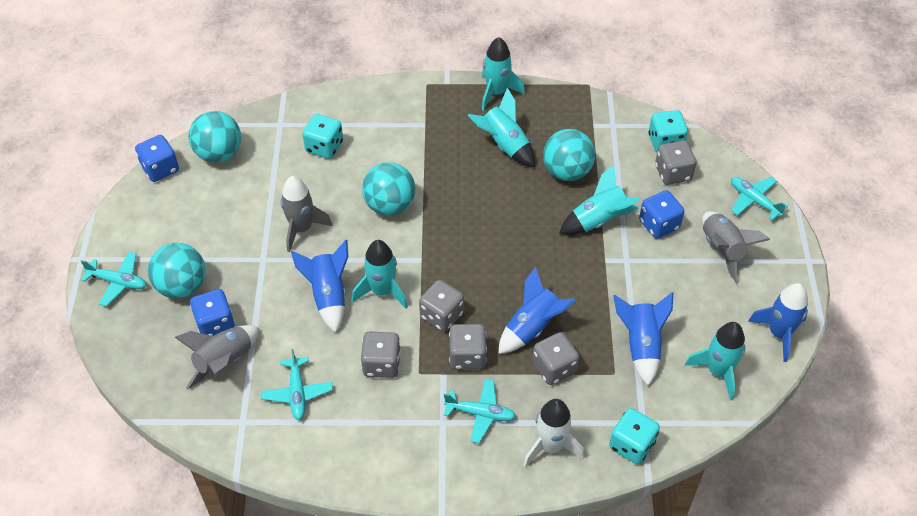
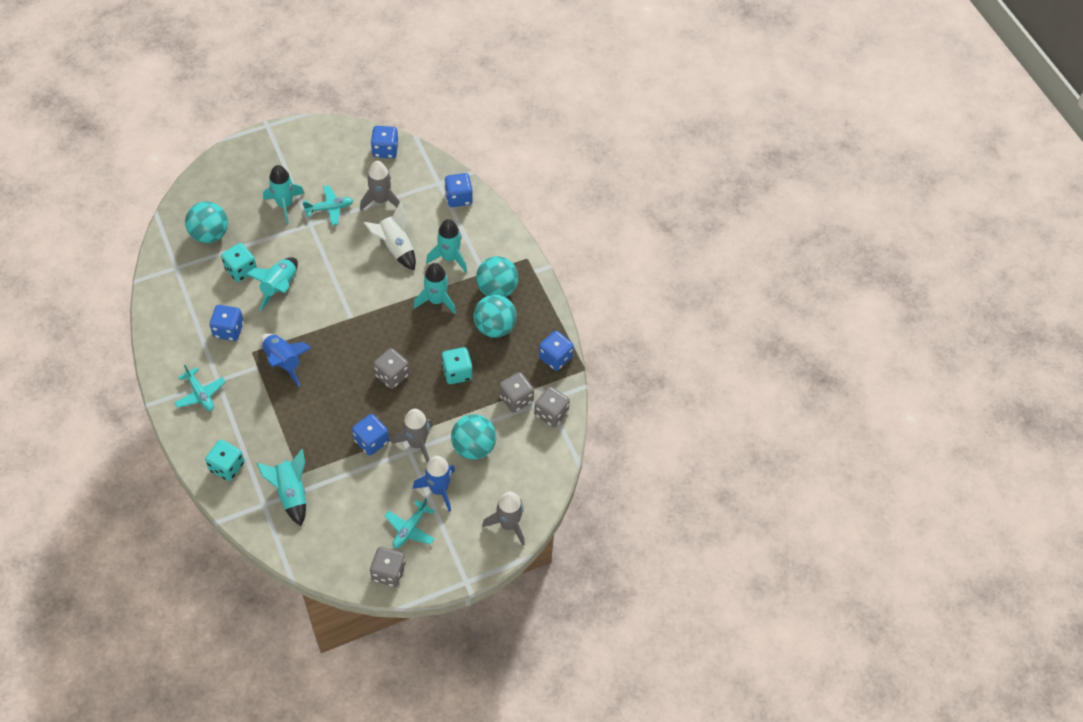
blue dice: [135,135,179,182] [190,289,235,336] [639,190,684,239] = 3 -> [210,305,244,341] [352,414,389,455] [371,126,399,159] [444,173,473,207] [539,331,574,371] = 5
blue rocket: [291,240,348,333] [498,267,576,354] [613,292,673,386] [748,283,808,362] = 4 -> [261,333,312,387] [413,456,455,512] = 2
grey dice: [361,331,401,378] [419,280,464,332] [449,324,487,369] [532,332,579,385] [655,140,697,185] = 5 -> [370,547,406,587] [373,348,409,389] [499,372,534,412] [534,387,570,427] = 4
turquoise plane: [81,252,147,307] [261,349,333,420] [444,379,516,443] [731,177,788,220] = 4 -> [174,365,226,411] [302,185,354,225] [385,498,435,548] = 3

